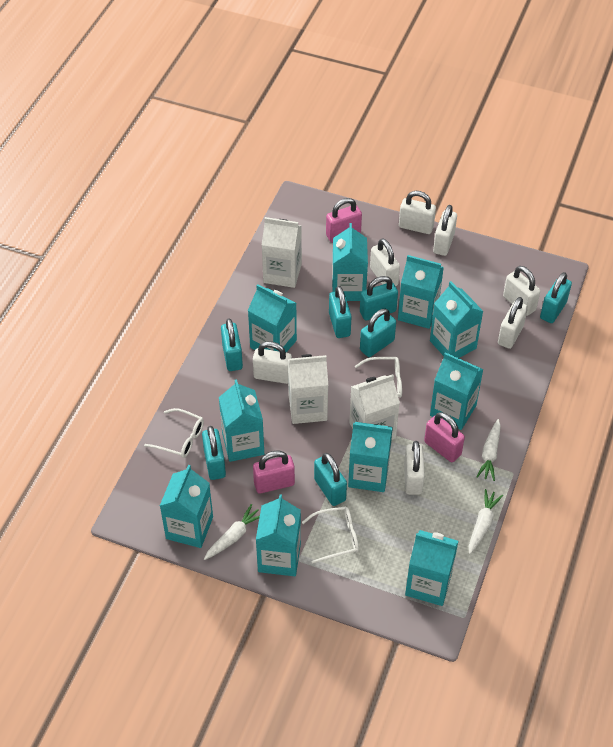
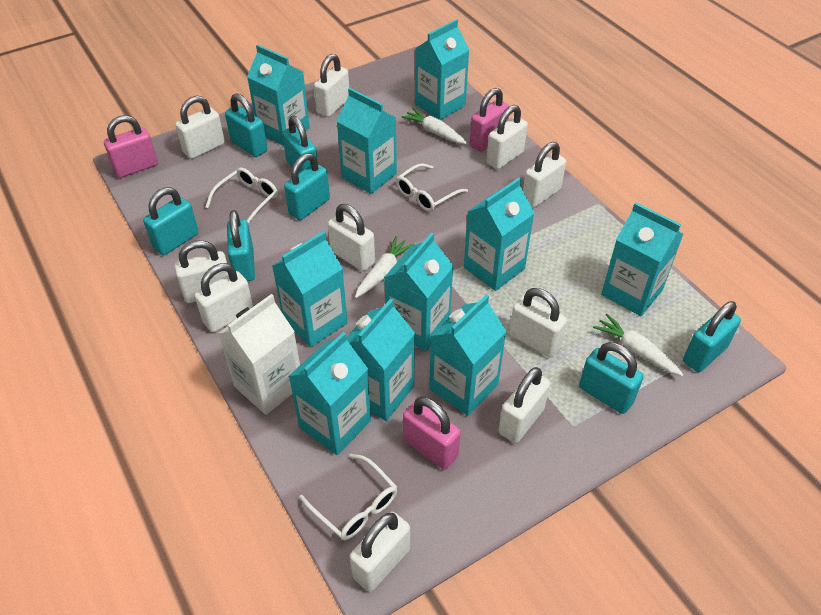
white carton: [262,217,302,288] [288,354,328,424] [349,374,400,440] = 3 -> [218,294,300,415] = 1
white padlock: [253,341,292,384] [370,238,400,286] [399,191,436,234] [404,441,425,495] [433,205,457,256] [498,297,528,349] [503,266,540,316] = 7 -> [174,240,228,303] [175,96,225,159] [195,263,253,332] [314,54,349,117] [328,204,375,271] [350,512,410,592] [486,105,528,169] [499,367,550,443] [509,288,567,357] [523,142,566,208] = 10

